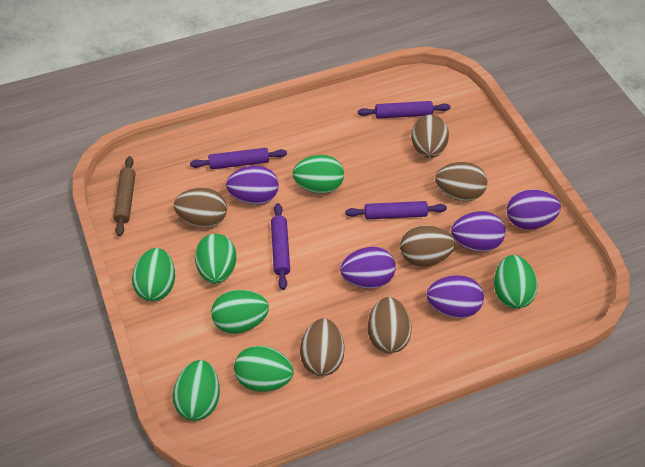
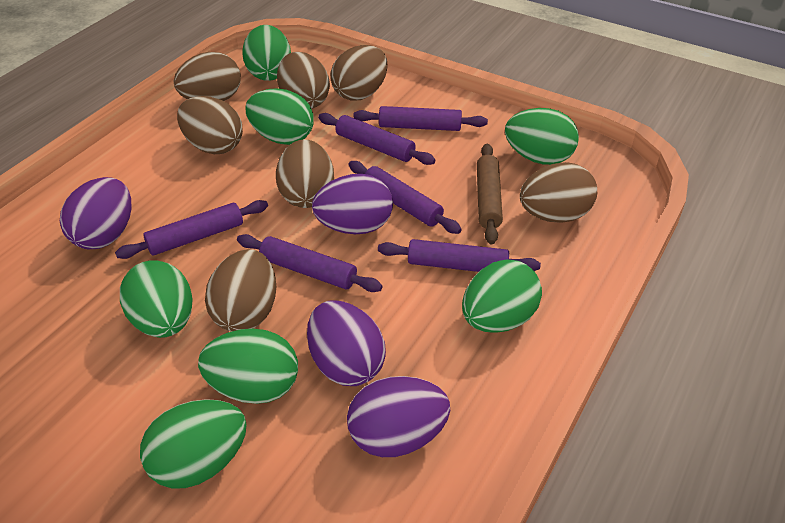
brown egg: [174,188,227,228] [300,318,344,376] [368,297,412,354] [400,225,455,267] [411,115,449,158] [435,162,487,201] = 6 -> [174,52,241,101] [177,96,243,154] [205,249,276,331] [276,139,334,208] [277,52,330,109] [330,45,388,101] [520,162,597,222] = 7
purple egg: [226,166,279,205] [340,247,396,289] [427,275,484,318] [451,211,506,252] [507,189,561,230] = 5 -> [60,177,131,249] [307,300,386,386] [312,174,393,234] [347,376,450,457] = 4
purple rolling pin: [190,148,287,169] [271,203,290,290] [345,201,447,219] [358,101,450,119] = 4 -> [115,200,268,259] [237,234,383,292] [318,113,435,165] [349,161,462,234] [353,106,488,131] [378,239,541,272] = 6

